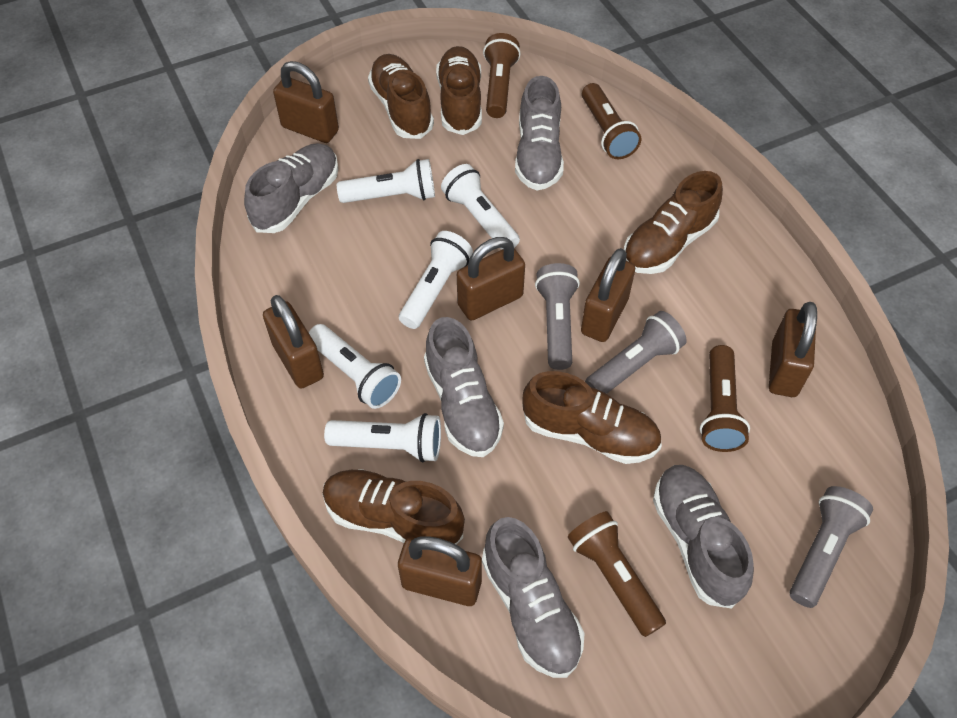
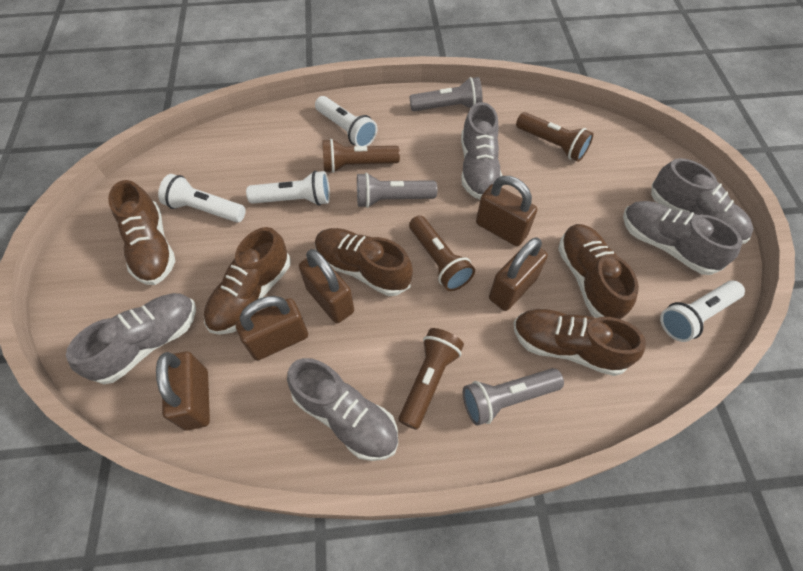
brown padlock: [263,295,324,389] [273,61,339,143] [398,536,482,606] [457,237,525,320] [581,248,635,342] [769,302,817,397] = 6 -> [156,351,210,431] [235,296,308,361] [299,249,354,323] [476,176,537,246] [489,237,548,311] = 5
white flashlight: [309,324,401,409] [324,413,441,463] [337,159,435,203] [399,231,473,329] [441,164,520,250] = 5 -> [158,174,246,223] [246,171,330,206] [315,96,377,146] [660,280,745,342] = 4

